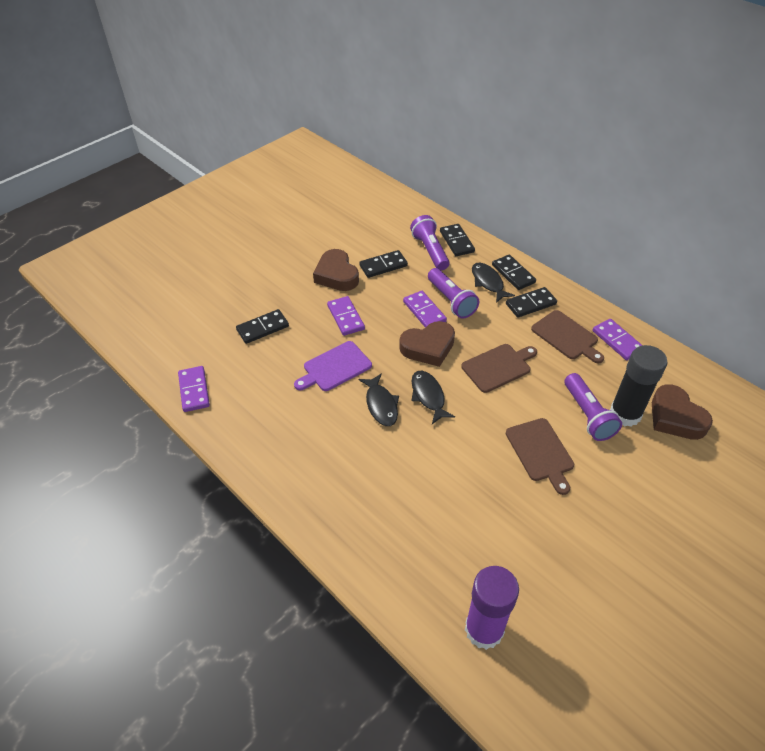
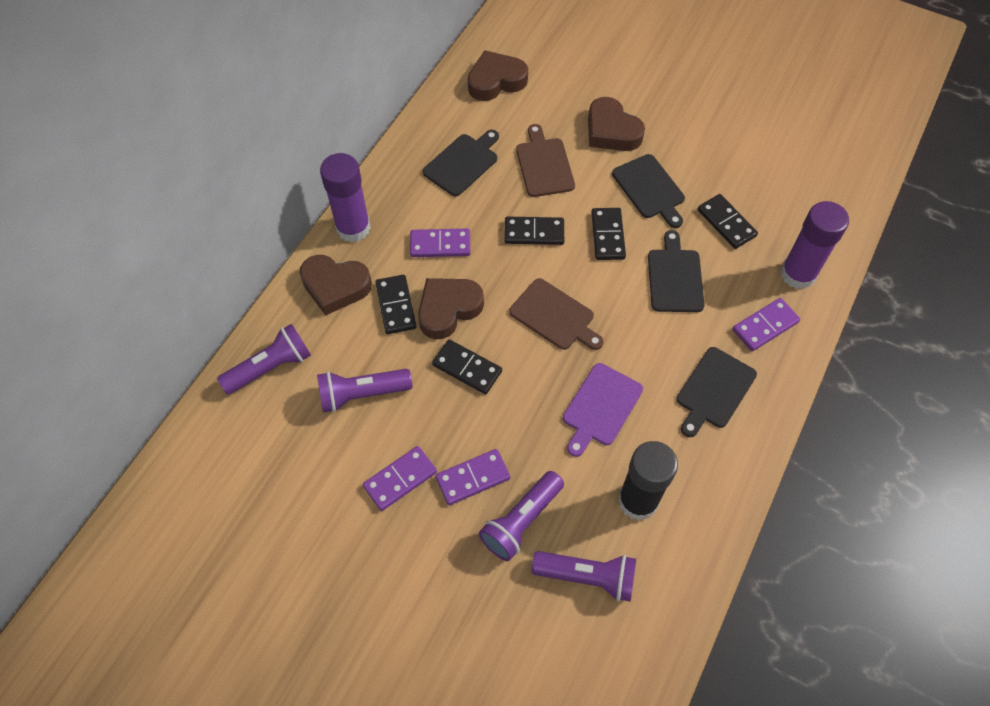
black cutting board: none = 0 -> [423,130,499,196] [612,154,685,228] [648,230,704,312] [676,347,757,437] = 4
black fish: [359,373,399,426] [411,371,455,424] [472,263,515,303] = 3 -> none = 0
brown cutting board: [461,344,537,393] [506,418,574,495] [531,310,604,363] = 3 -> [509,278,604,350] [516,124,575,197] = 2
brown heart: [313,249,359,291] [399,321,455,367] [652,384,713,440] = 3 -> [300,255,372,315] [418,278,484,339] [468,50,528,101] [588,97,645,151] = 4
purple flashlight: [410,215,450,270] [428,268,479,319] [564,373,622,441] = 3 -> [217,324,311,394] [317,369,412,412] [479,471,564,561] [532,551,636,602] = 4
purple glue stick: [465,566,519,650] = 1 -> [320,153,371,242] [780,201,849,289] = 2

